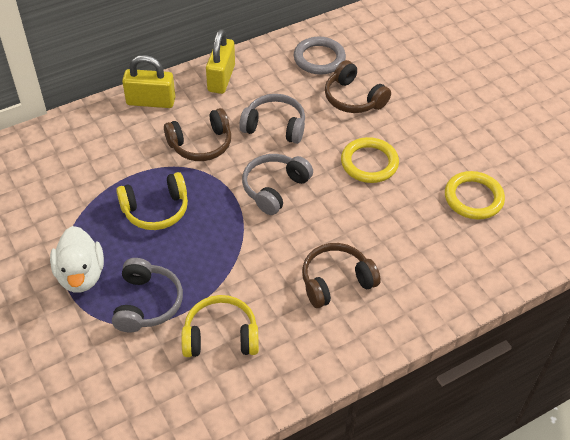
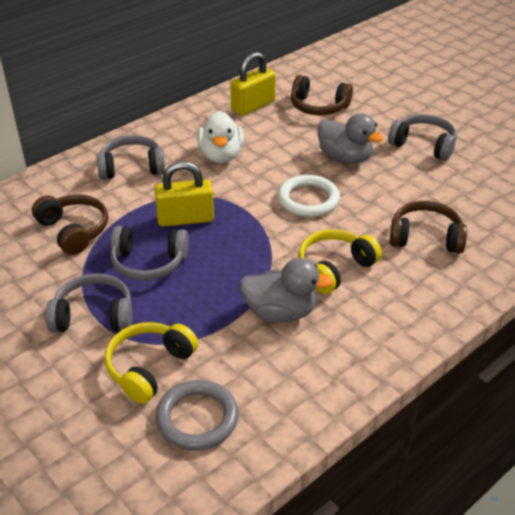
grey duck: none = 0 -> [239,258,333,322] [318,113,384,164] = 2
grey headphones: [112,258,183,333] [239,94,305,144] [242,154,313,215] = 3 -> [45,273,133,332] [97,135,165,180] [111,226,189,281] [388,114,457,161] = 4
white ring: none = 0 -> [278,175,340,217] = 1
yellow ring: [341,137,399,183] [445,171,505,219] = 2 -> none = 0

